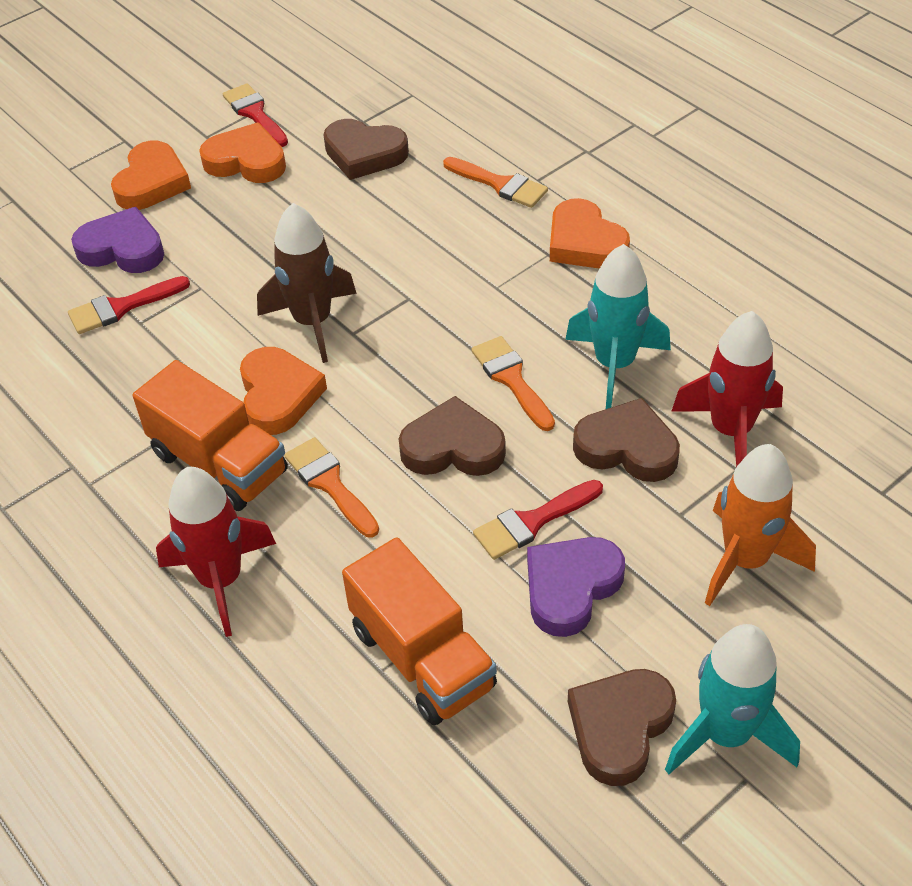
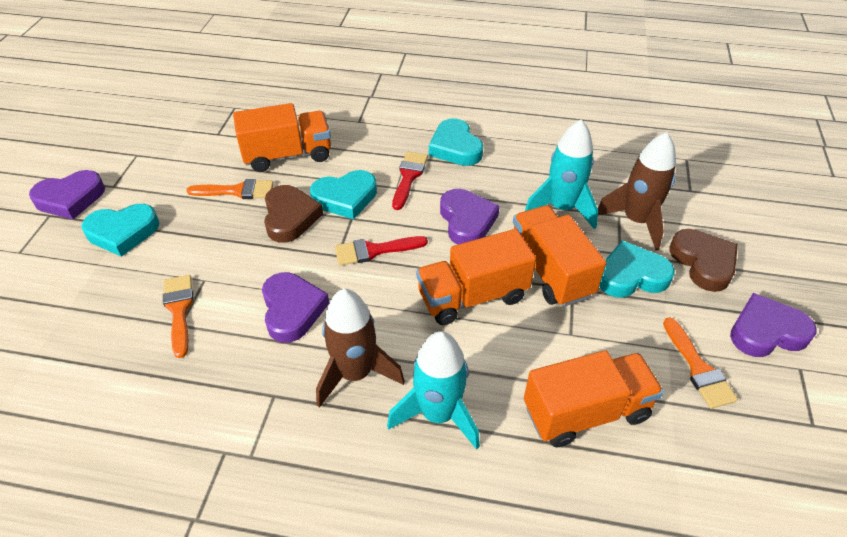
brown heart: [323,119,409,180] [399,396,506,476] [568,669,676,786] [573,398,680,482] = 4 -> [264,185,323,243] [669,229,738,292] = 2
brown rocket: [257,203,357,363] = 1 -> [316,289,405,408] [598,132,676,250] = 2
orange heart: [111,141,191,210] [199,122,286,183] [240,347,327,435] [550,198,630,269] = 4 -> none = 0
orange rocket: [705,444,816,606] = 1 -> none = 0
orange truck: [133,360,288,511] [342,537,497,725] = 2 -> [233,103,331,172] [416,229,536,325] [513,205,606,307] [524,350,664,447] = 4
purple heart: [71,207,164,273] [527,537,625,637] = 2 -> [29,170,105,219] [262,272,329,343] [440,189,500,245] [730,293,817,357] = 4
red brush: [68,276,190,334] [223,83,288,147] [473,480,603,560] = 3 -> [335,236,428,265] [392,151,428,210] = 2
red rocket: [156,467,276,637] [671,311,783,467] = 2 -> none = 0
turquoise heart: none = 0 -> [81,204,160,257] [310,170,377,219] [429,118,483,166] [599,241,675,298] = 4

